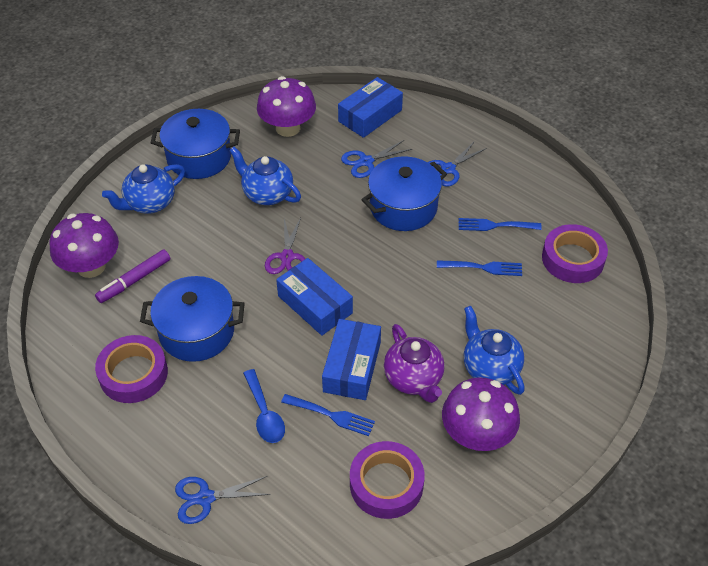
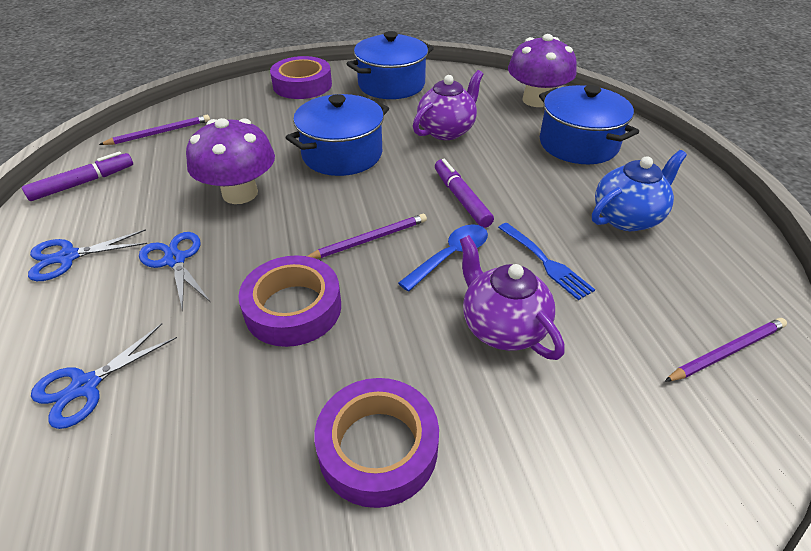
blue box: [276,258,353,336] [322,319,381,400] [338,77,403,138] = 3 -> none = 0
blue fork: [281,394,375,436] [437,260,522,276] [459,218,542,231] = 3 -> [498,223,595,300] = 1
blue teapot: [102,164,185,214] [229,147,301,205] [464,306,525,395] = 3 -> [592,150,687,231] = 1
purple marker: [95,249,170,303] = 1 -> [22,152,133,201] [435,159,494,228] = 2
purple mushroom: [49,213,119,278] [257,76,316,137] [442,377,520,451] = 3 -> [186,118,275,204] [508,34,577,107] = 2
purple pencil: none = 0 -> [99,115,210,145] [307,214,427,259] [665,318,787,382] = 3
purple scissors: [265,218,305,274] = 1 -> none = 0
purple teapot: [384,324,445,403] = 1 -> [413,70,483,140] [460,235,565,360] = 2

